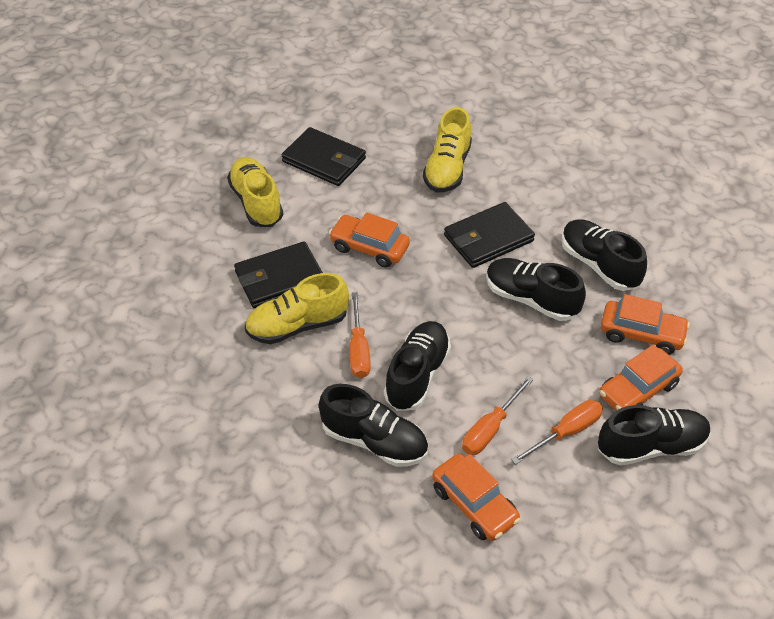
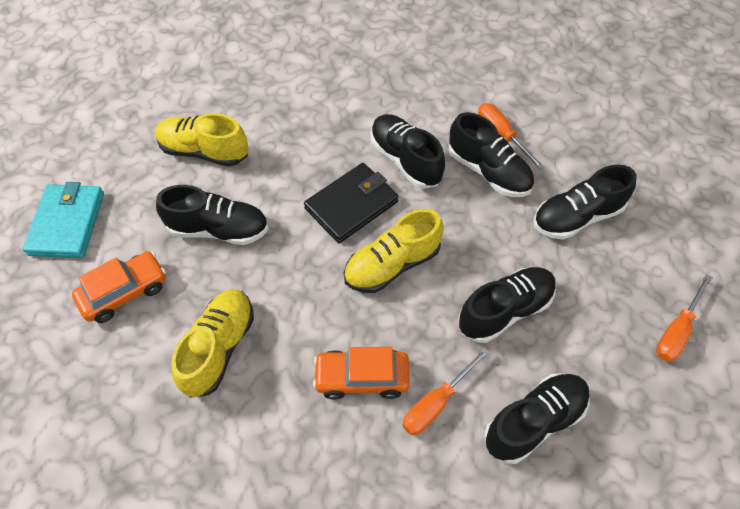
black shoe: [319,384,428,467] [384,321,451,411] [486,258,586,321] [562,219,647,291] [598,405,711,466] = 5 -> [156,185,269,245] [371,114,445,188] [449,112,534,197] [458,267,556,343] [484,374,590,464] [533,165,636,240] = 6
black wallet: [234,241,323,308] [282,127,366,186] [444,202,535,268] = 3 -> [304,163,398,243] = 1
orange car: [329,213,410,268] [432,454,521,541] [599,345,683,411] [601,294,690,355] = 4 -> [72,251,166,323] [313,347,410,400] = 2
turquoise wallet: none = 0 -> [23,182,104,258] = 1

